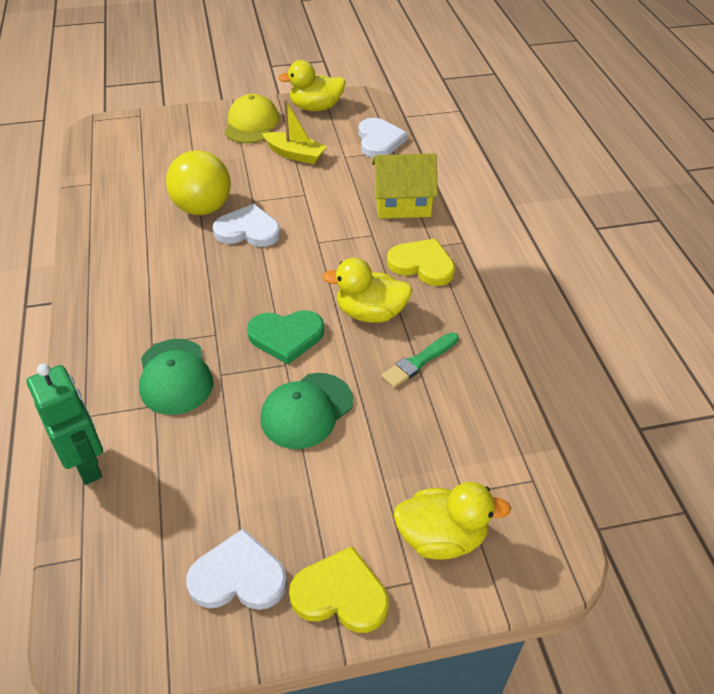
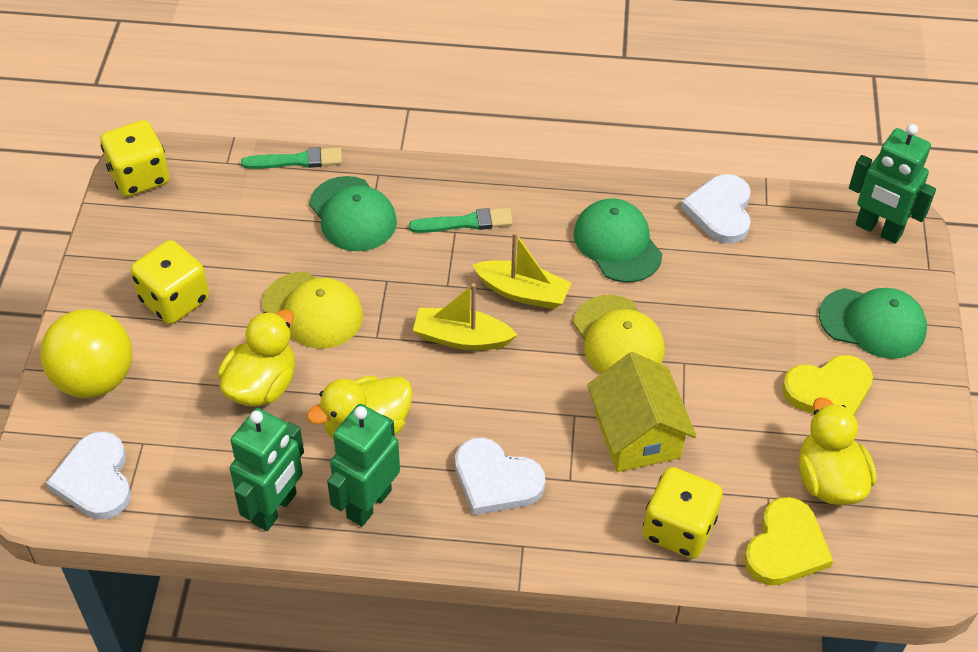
green brush: [381,332,459,388] = 1 -> [241,147,342,169] [409,208,513,233] = 2
green cap: [139,339,213,415] [261,373,353,449] = 2 -> [309,176,397,251] [573,198,662,283] [819,288,927,359] = 3
green heart: [247,310,324,364] = 1 -> none = 0
green robot: [27,364,103,485] = 1 -> [230,408,304,531] [327,404,400,526] [849,124,936,244] = 3
yellow boat: [262,99,327,164] = 1 -> [413,283,517,350] [472,232,571,309] = 2
yellow cap: [224,94,279,143] = 1 -> [262,272,363,349] [573,295,665,374] = 2
yellow dice: none = 0 -> [100,120,169,197] [131,240,209,324] [643,467,723,559] = 3

